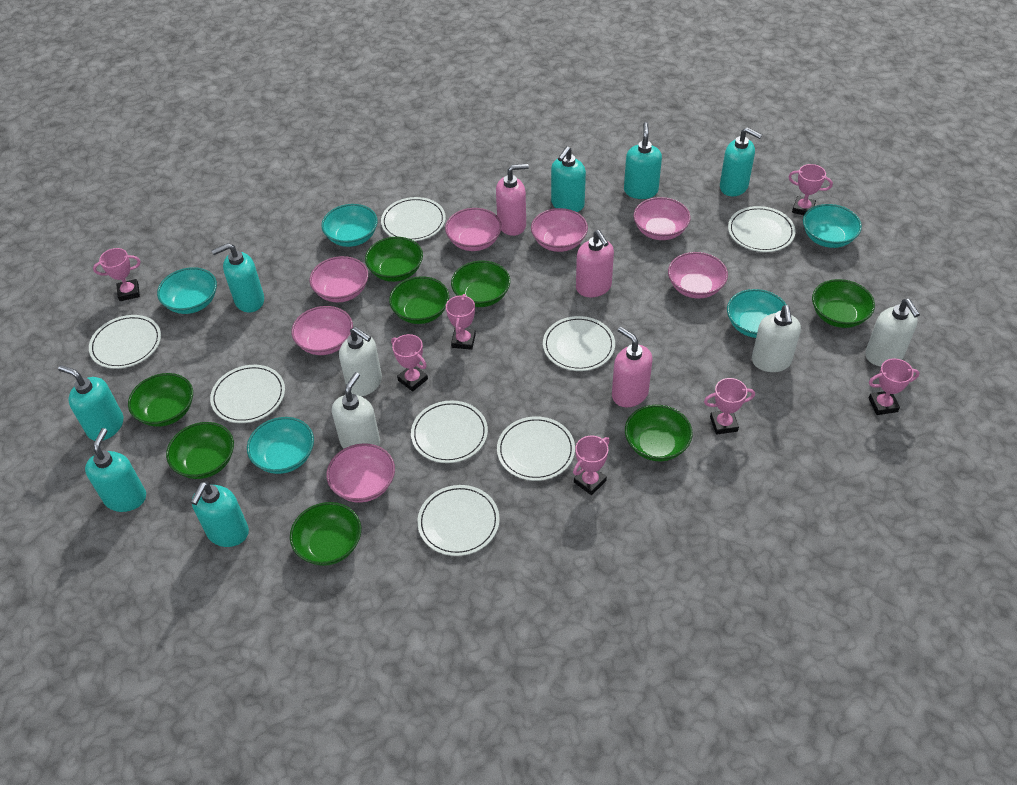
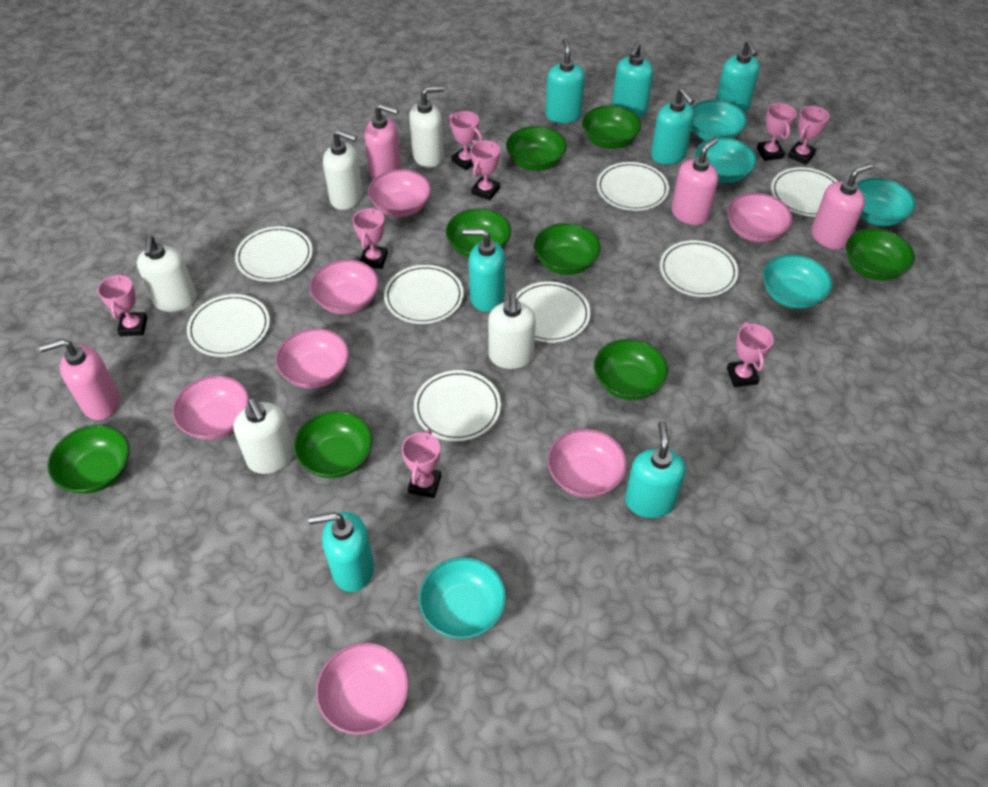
pink soap dispenser: [496,164,529,236] [576,230,614,297] [612,327,653,407] = 3 -> [39,339,120,420] [364,104,401,180] [671,137,719,225] [811,163,872,250] = 4
pink trophy: [93,248,140,301] [391,334,428,391] [446,294,476,350] [573,436,610,495] [704,378,755,435] [788,164,833,215] [869,358,920,415] = 7 -> [97,273,147,336] [352,207,388,269] [402,429,441,498] [448,111,482,170] [471,140,500,200] [727,322,774,387] [757,103,797,161] [788,106,829,165] = 8
white soap dispenser: [332,372,380,448] [339,327,382,396] [752,305,801,372] [865,299,920,366] = 4 -> [137,236,197,312] [233,398,294,474] [323,130,363,210] [409,86,444,168] [488,293,536,369] = 5

